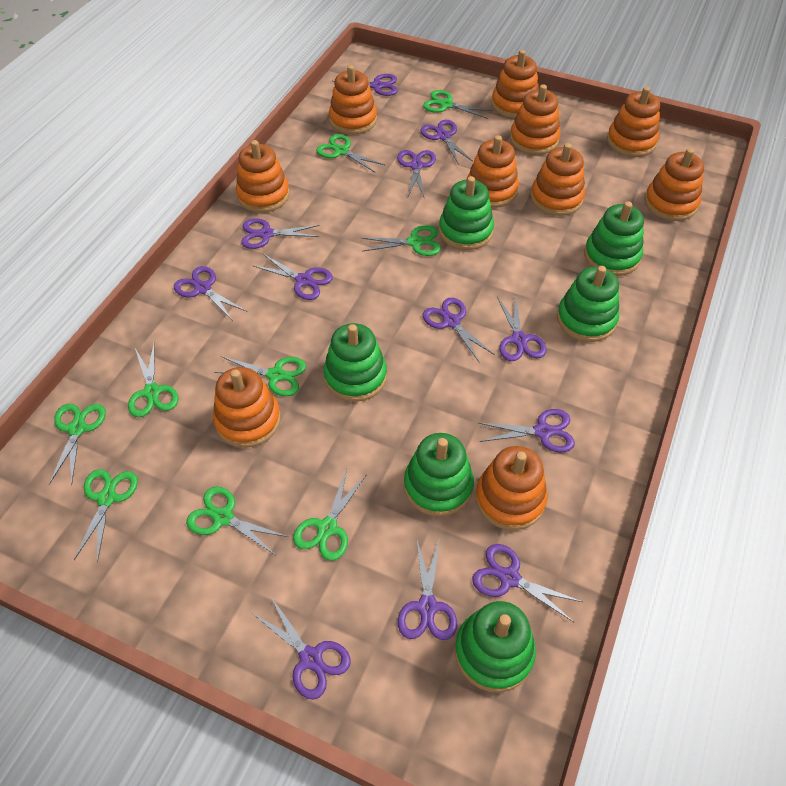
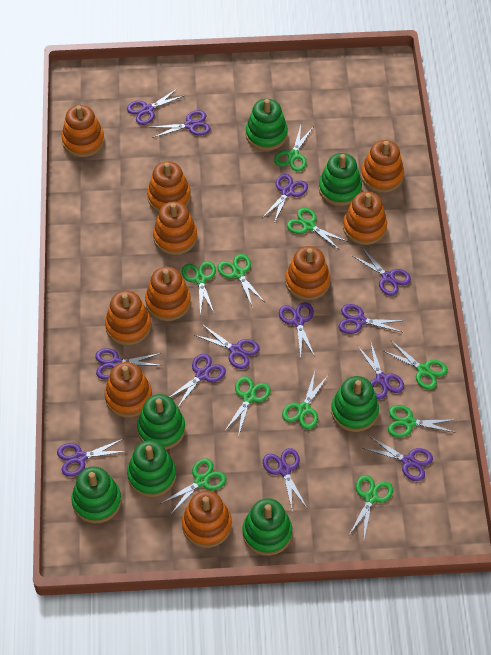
green scissors: [49,404,106,485] [74,469,138,563] [128,344,179,417] [186,487,288,555] [214,356,306,396] [293,468,367,561] [316,134,385,173] [361,225,441,256] [423,90,493,119] = 9 -> [160,458,227,515] [182,261,216,315] [217,254,265,308] [224,376,271,437] [274,125,314,172] [282,371,328,429] [287,208,348,250] [349,475,393,538] [383,342,448,390] [388,405,456,438] = 10
green stacking toy: [323,323,387,402] [404,433,474,517] [439,176,494,250] [455,601,536,692] [557,266,619,342] [584,201,644,276] = 6 -> [71,466,121,524] [127,440,176,497] [137,394,185,450] [242,498,292,556] [246,99,288,151] [319,153,362,206] [331,376,379,432] = 7
purple scissors: [174,266,246,320] [241,218,320,249] [252,254,333,300] [252,597,351,700] [332,74,398,96] [397,150,436,199] [398,538,457,640] [420,120,473,165] [422,298,495,363] [472,544,582,622] [479,409,575,453] [497,295,547,361] = 12 -> [57,439,127,477] [95,348,162,380] [127,88,184,125] [151,110,211,138] [170,354,226,407] [195,324,260,369] [262,174,308,224] [263,448,307,513] [279,302,315,358] [339,304,404,334] [353,248,411,296] [357,340,404,399] [362,436,433,481] = 13

